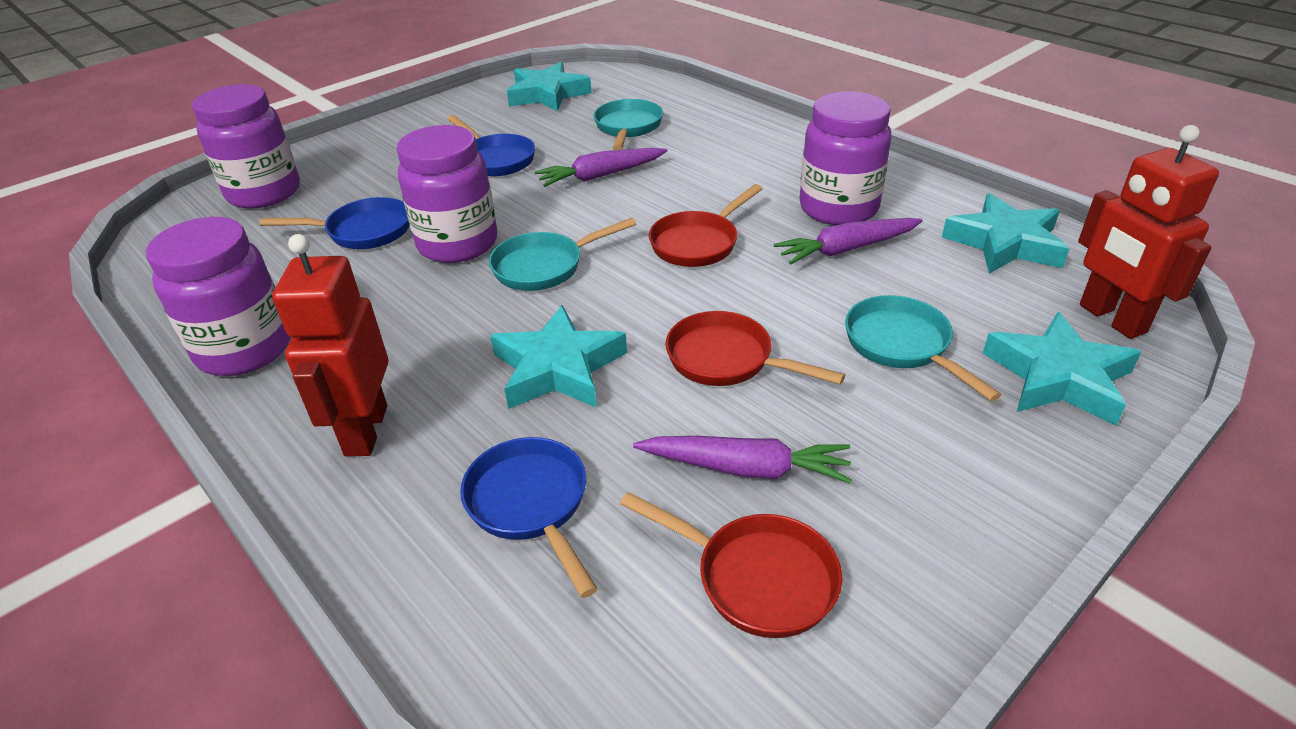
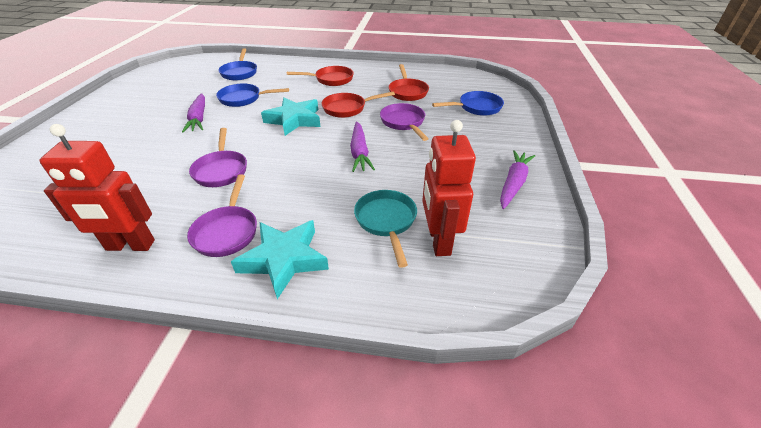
purple jar: [146,217,291,376] [192,84,300,209] [397,125,497,263] [799,91,891,225] = 4 -> none = 0
purple pan: none = 0 -> [187,174,257,257] [189,128,247,187] [380,103,429,141] = 3
turquoise pan: [489,218,636,291] [593,99,663,150] [845,295,1001,401] = 3 -> [354,190,417,268] = 1
turquoise star: [490,305,627,409] [507,62,592,112] [942,193,1070,274] [983,312,1141,426] = 4 -> [231,220,329,299] [261,97,321,136] = 2

